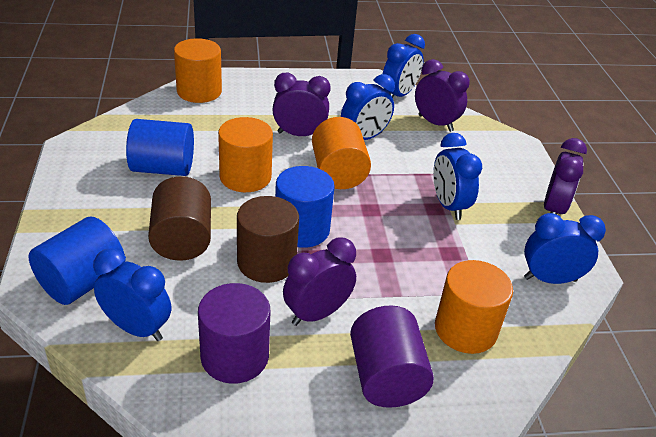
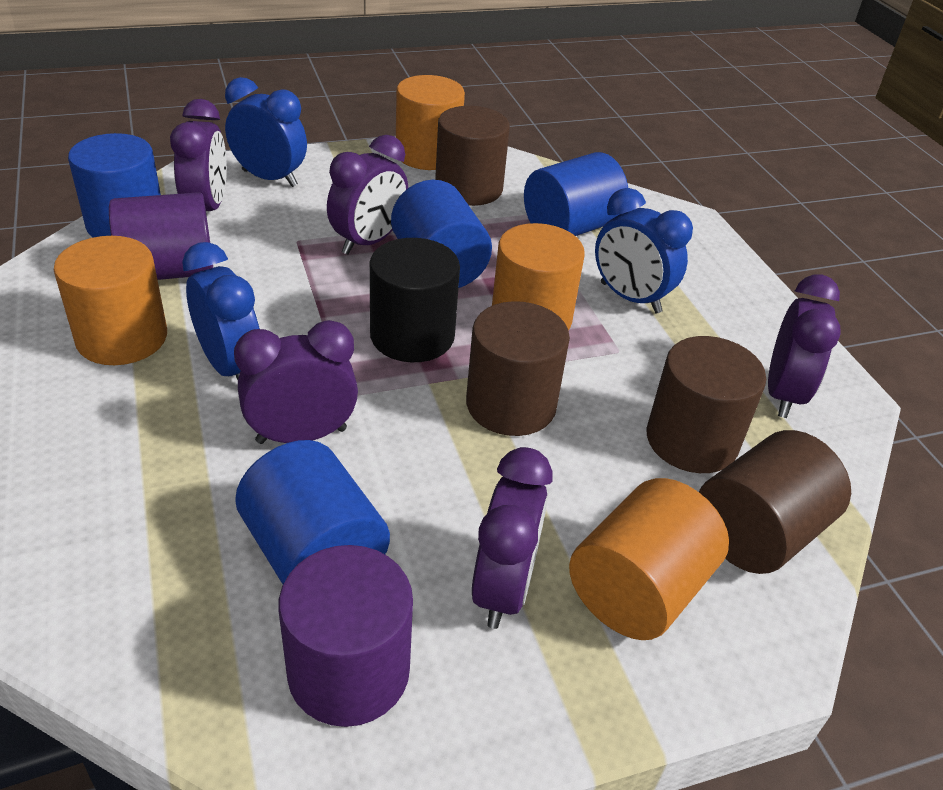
black cylinder: none = 0 -> [370,238,460,362] = 1
blue clock: [93,249,171,341] [341,74,395,140] [383,34,425,98] [433,133,482,220] [524,213,606,284] = 5 -> [182,242,260,380] [225,77,307,187] [595,188,693,313] = 3
blue cylinder: [28,216,125,305] [126,119,194,176] [275,166,335,248] = 3 -> [68,133,161,238] [235,440,390,584] [391,180,492,288] [524,152,628,236] = 4
brown cylinder: [148,176,211,261] [237,196,299,283] = 2 -> [435,106,510,206] [466,301,570,436] [647,336,766,473] [699,430,851,574] = 4
purple clock: [272,72,331,136] [283,237,356,326] [415,59,470,132] [544,138,587,215] = 4 -> [170,99,227,211] [234,320,358,444] [327,135,408,255] [472,447,552,629] [768,274,841,418] = 5

